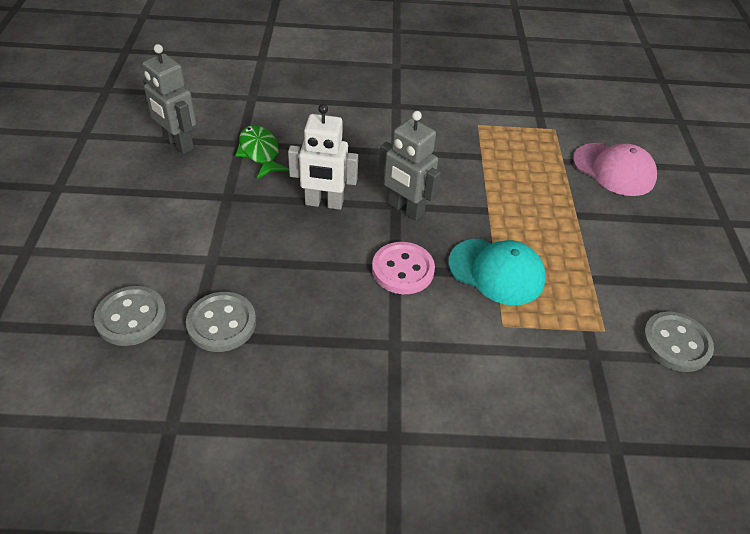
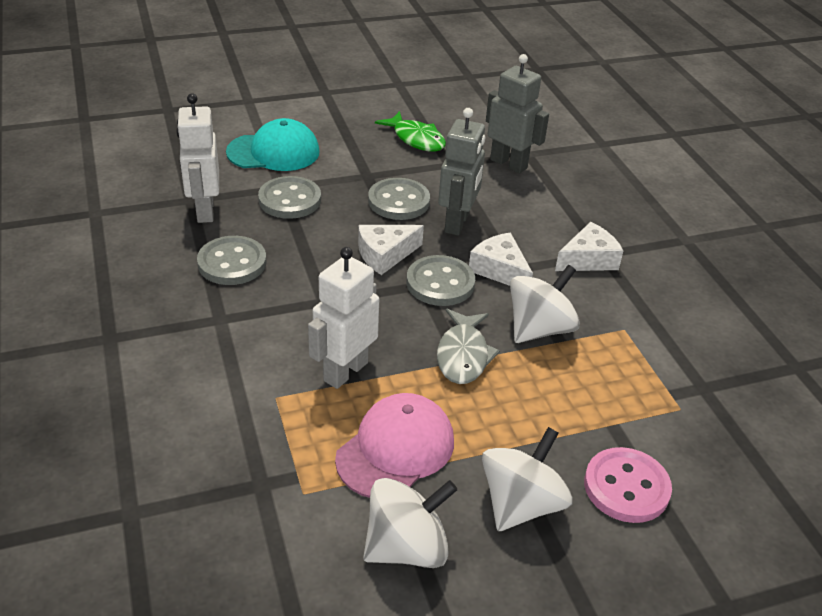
grey button: [94,286,167,346] [186,292,256,352] [642,312,714,372] = 3 -> [197,236,267,285] [258,176,321,219] [368,178,430,220] [406,255,475,306] = 4
grey fish: none = 0 -> [437,309,500,384] = 1
white cheese: none = 0 -> [358,225,424,275] [469,232,533,286] [555,222,623,271] = 3
white robot: [288,104,358,210] = 1 -> [176,93,219,223] [308,247,379,389] = 2
white spinning top: none = 0 -> [363,478,457,568] [482,427,573,531] [510,265,580,343] = 3

